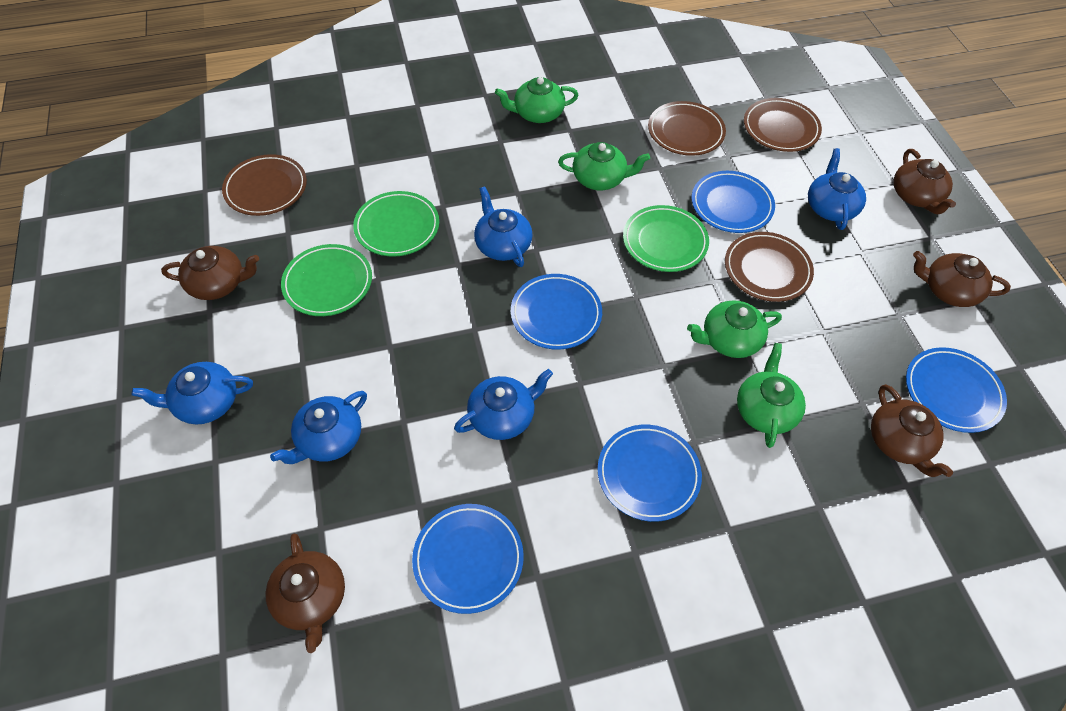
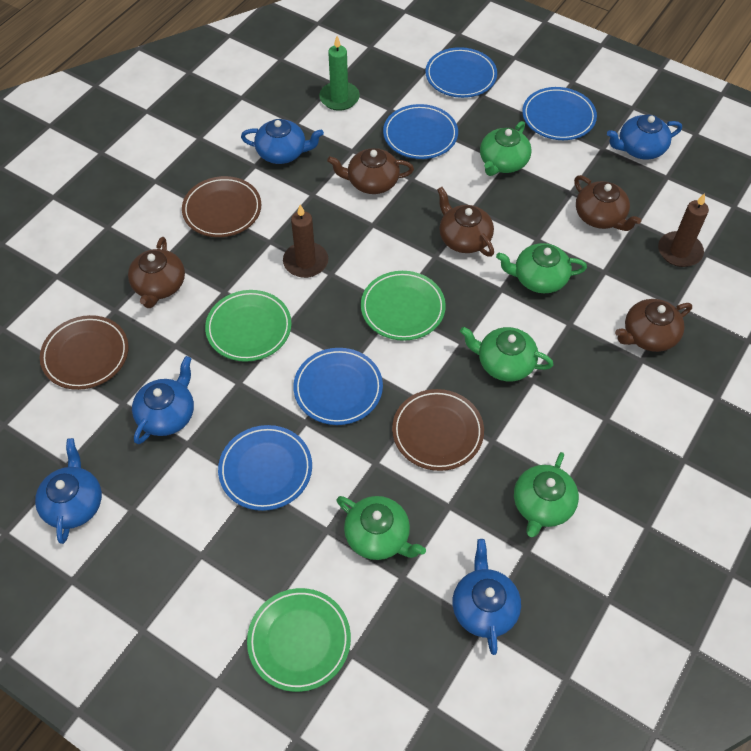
brown candle: none = 0 -> [283,204,328,278] [658,193,709,267] = 2
brown plate: [222,154,307,216] [648,101,726,156] [725,232,814,302] [744,98,822,152] = 4 -> [40,315,129,390] [182,176,261,237] [392,389,484,471] = 3
green candle: none = 0 -> [319,36,360,111] = 1
green teapot: [495,77,579,123] [558,142,650,190] [687,300,782,358] [737,343,806,448] = 4 -> [337,496,426,560] [460,327,554,381] [480,121,532,176] [496,243,587,293] [514,452,579,537] = 5

